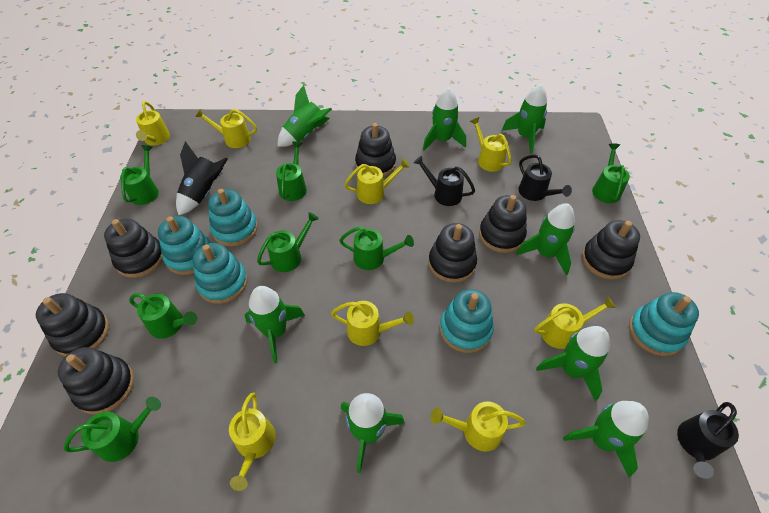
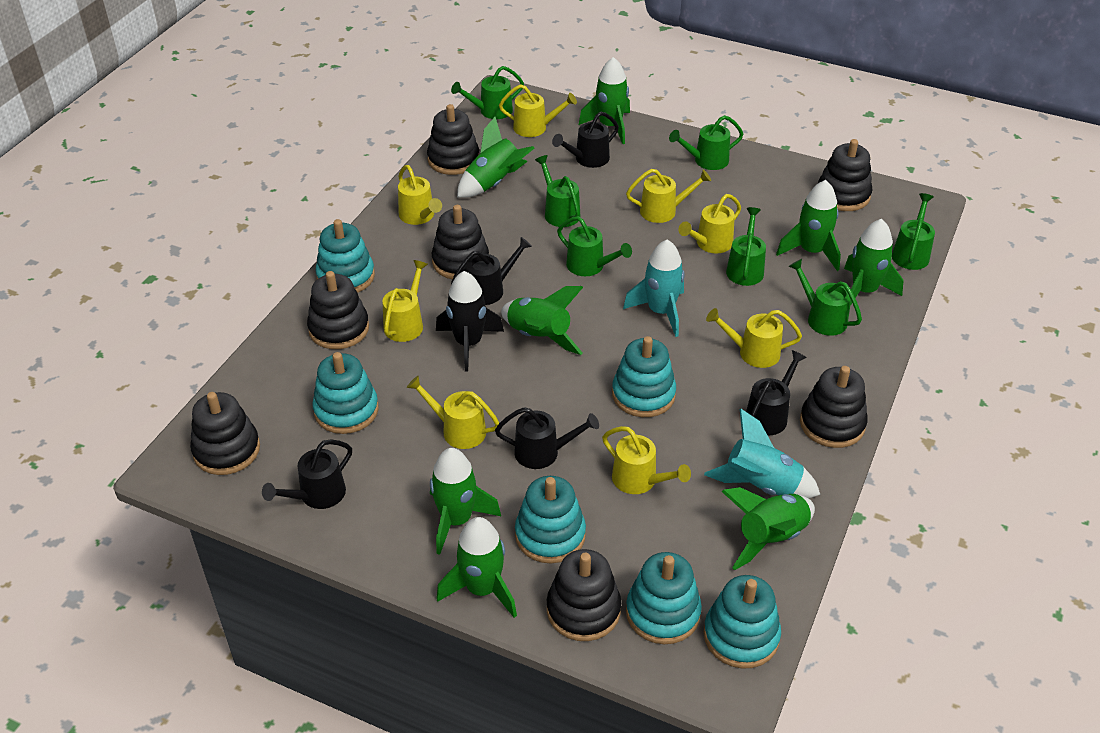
black watering can: [414,156,475,206] [518,155,572,201] [677,402,739,479] = 3 -> [262,439,352,509] [451,237,532,305] [495,407,599,469] [552,112,619,168] [746,350,807,435] = 5
turquoise rocket: none = 0 -> [623,240,685,337] [704,409,821,498] = 2
turquoise stacking toy: [158,216,210,275] [193,243,248,304] [208,189,258,247] [440,289,494,353] [629,292,699,356] = 5 -> [312,352,379,434] [315,219,375,293] [515,476,586,563] [612,336,676,417] [626,552,702,644] [703,575,781,669] = 6

